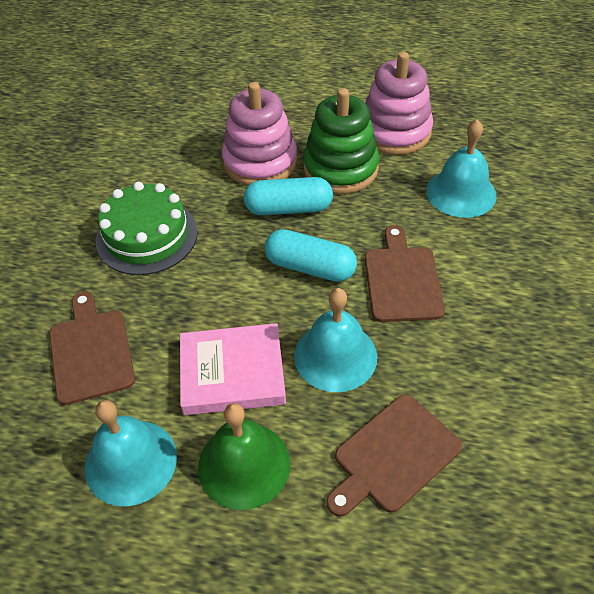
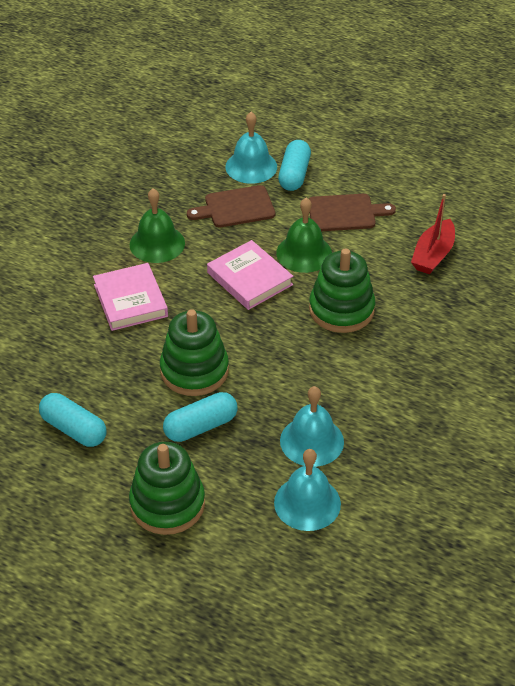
brown cutting board: [49,291,135,405] [326,395,462,517] [365,225,445,322] = 3 -> [187,185,275,227] [309,194,396,231] = 2
green bell: [198,403,290,510] = 1 -> [130,188,185,263] [276,198,332,273] = 2
green cake: [96,182,198,275] = 1 -> none = 0
green stacking toy: [303,88,380,194] = 1 -> [129,442,205,535] [160,309,229,396] [309,248,375,333] = 3
pink book: [180,323,286,415] = 1 -> [93,263,168,331] [207,240,293,310] = 2
pink stacking toy: [222,82,297,186] [365,52,433,155] = 2 -> none = 0
red boat: none = 0 -> [411,194,455,274] = 1
turquoise capsule: [244,177,333,215] [264,229,357,282] = 2 -> [39,393,107,447] [163,392,238,442] [278,140,311,191] = 3

